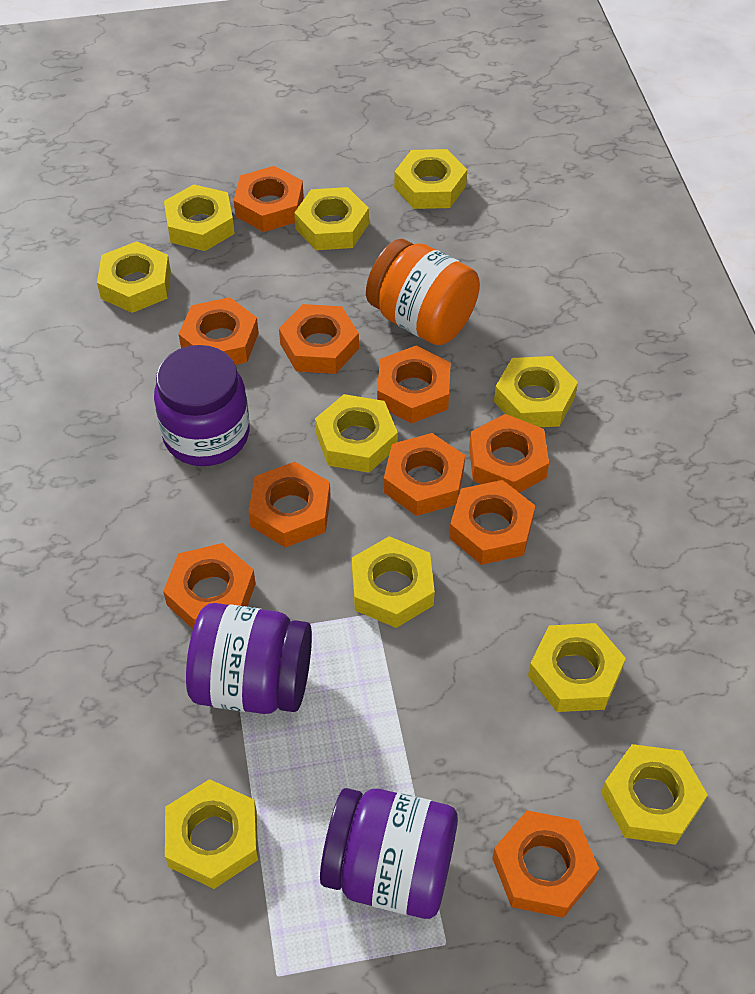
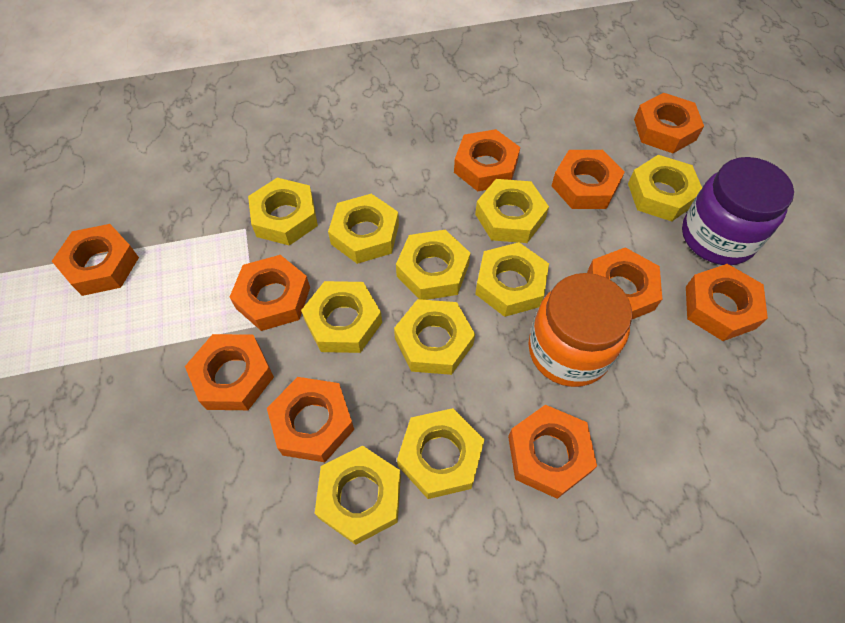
purple jar: [154,345,250,466] [186,603,312,714] [320,788,458,919] = 3 -> [682,157,794,265] = 1

